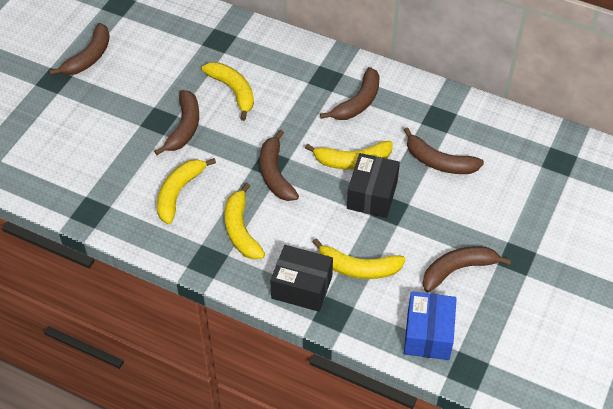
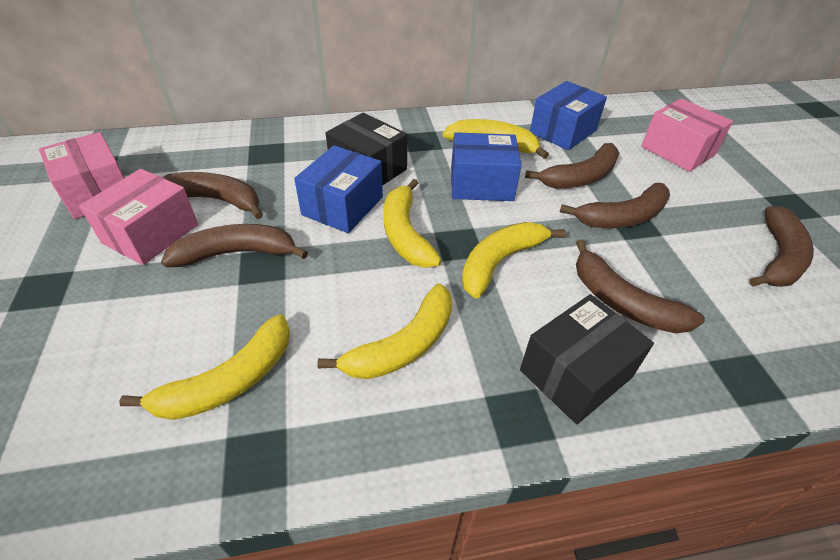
blue box: [404,291,457,360] = 1 -> [294,145,383,233] [451,132,522,201] [530,81,607,150] = 3
pink box: none = 0 -> [39,132,124,219] [79,169,198,265] [641,98,733,172] = 3

